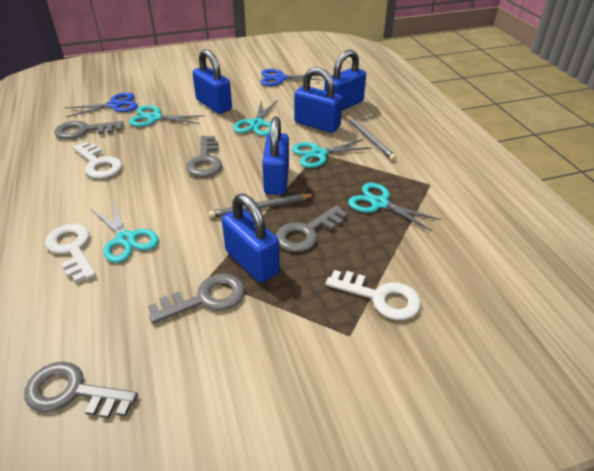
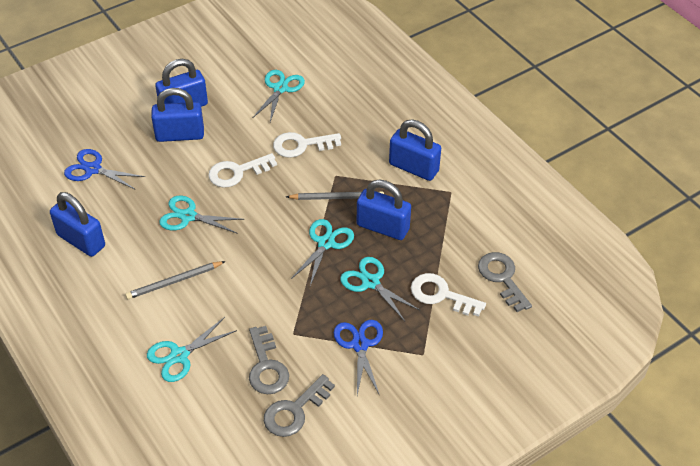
grey key: [24,361,138,419] [54,121,124,139] [148,273,245,324] [186,136,222,177] [276,205,348,252] = 5 -> [249,326,289,394] [264,374,335,437] [478,252,532,312] = 3

